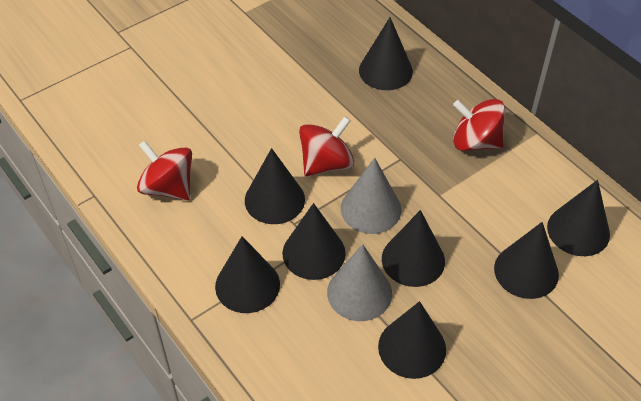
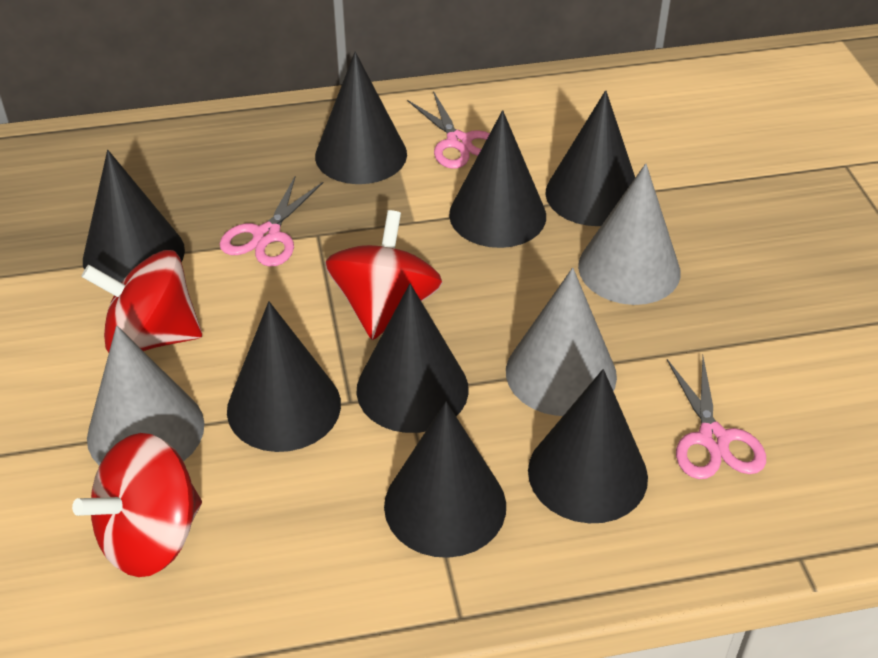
grey cone: [327,244,392,321] [341,158,401,234] = 2 -> [87,326,205,465] [506,268,617,416] [578,163,681,305] = 3
pink scissors: none = 0 -> [220,175,324,267] [407,91,490,169] [667,356,766,479] = 3

